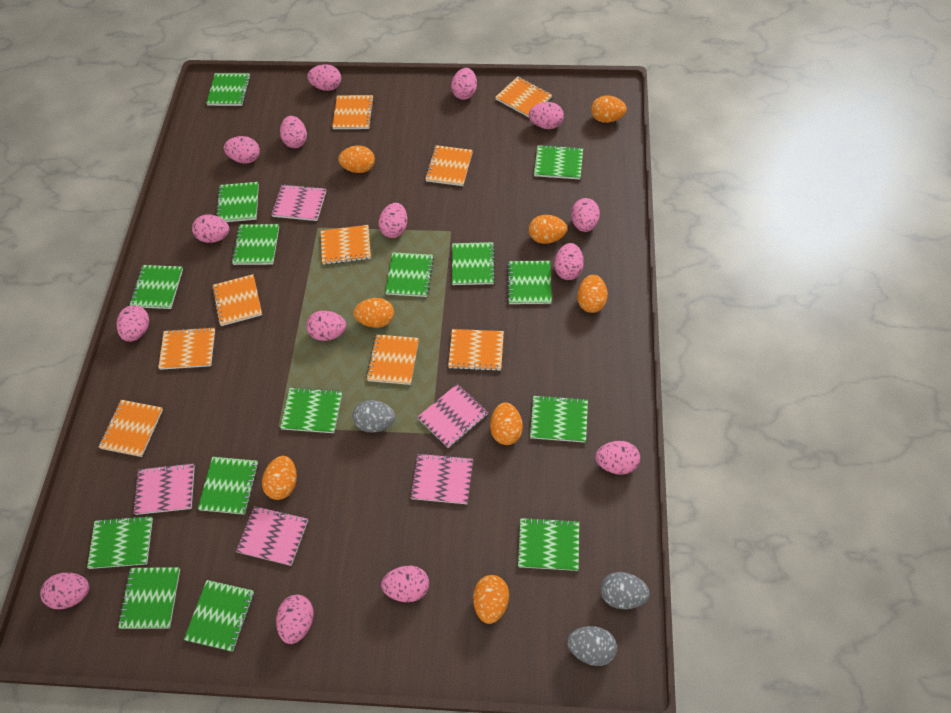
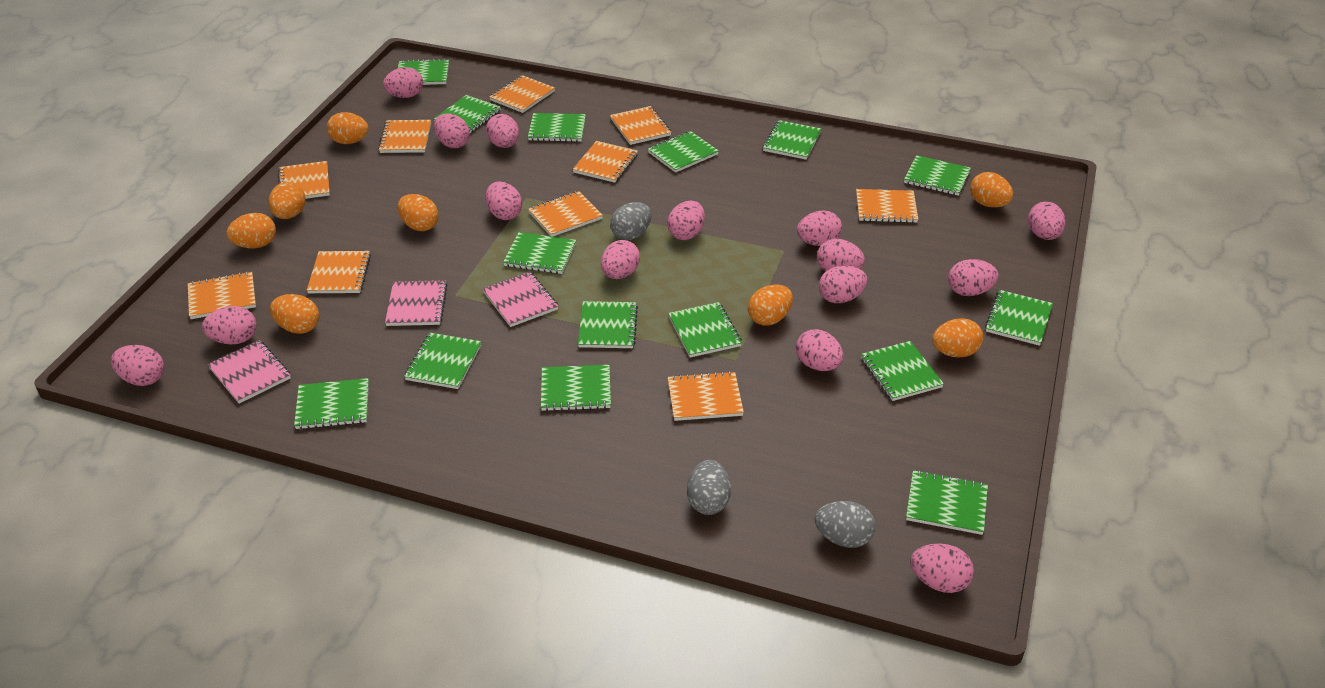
orange notebook: [99,400,163,457] [158,327,215,370] [212,274,262,326] [321,225,371,265] [332,95,374,129] [366,334,419,385] [425,145,473,186] [448,329,504,371] [495,77,552,117] = 9 -> [188,272,256,319] [278,161,330,199] [307,251,371,293] [378,120,431,153] [490,75,555,113] [528,191,603,237] [573,141,638,183] [610,106,671,145] [668,371,744,421] [856,189,918,223] = 10
pink notebook: [133,463,195,515] [236,506,308,566] [271,184,326,221] [410,453,473,504] [417,384,488,448] = 5 -> [207,340,291,403] [385,280,447,326] [483,272,558,327] = 3

